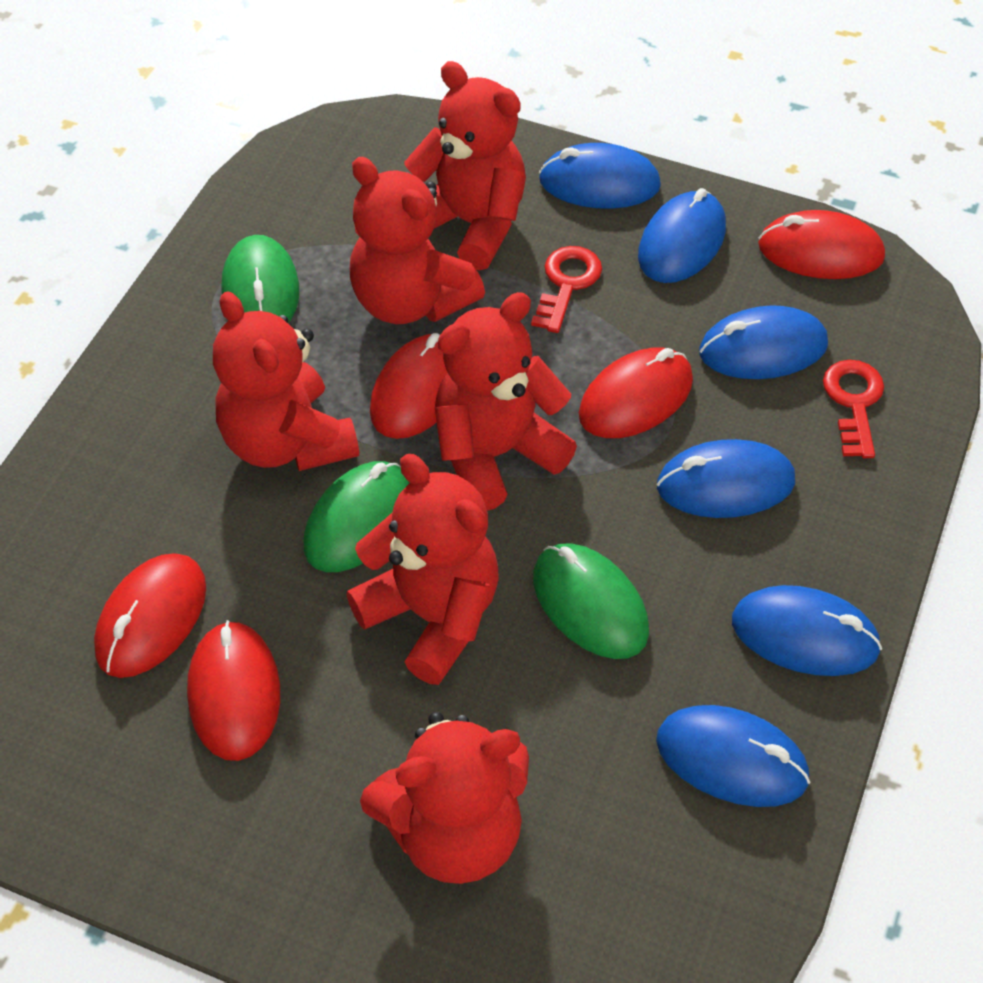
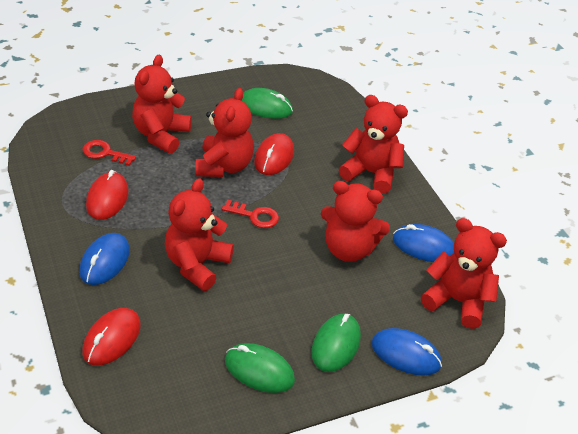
blue mouse: [539,143,661,209] [638,188,726,283] [656,705,810,807] [657,439,795,518] [699,305,828,379] [732,585,882,676] = 6 -> [79,233,130,285] [371,328,442,376] [393,224,454,262] = 3
red mouse: [94,554,206,678] [187,620,280,761] [370,333,448,439] [579,348,693,438] [758,210,885,279] = 5 -> [82,308,141,366] [86,170,129,220] [254,133,294,175] = 3

